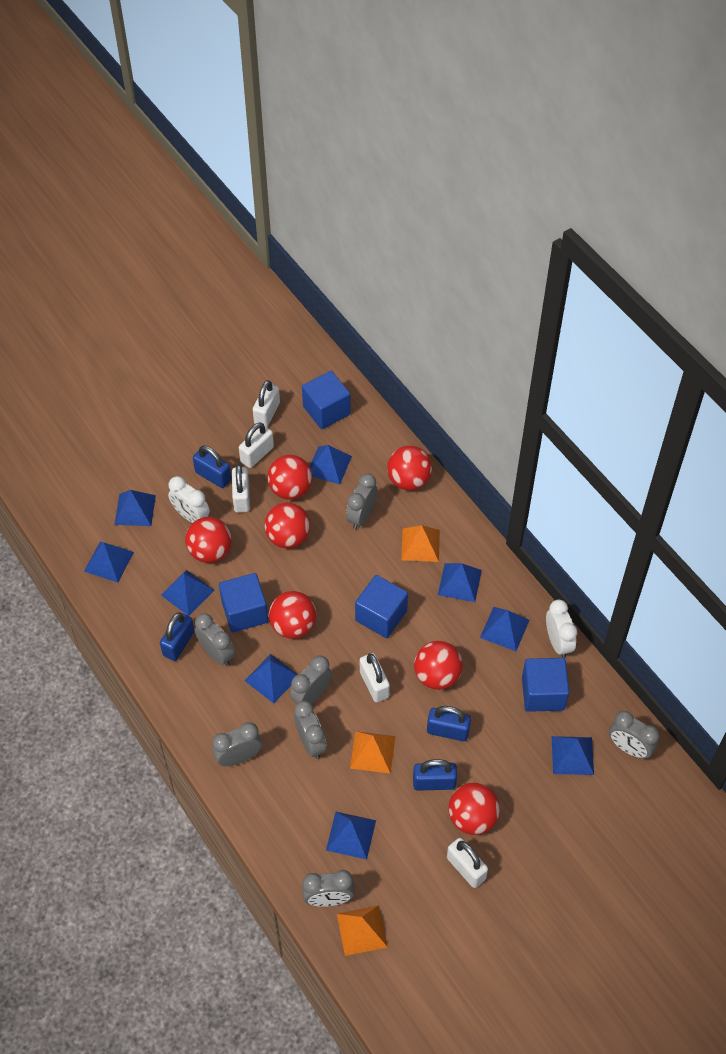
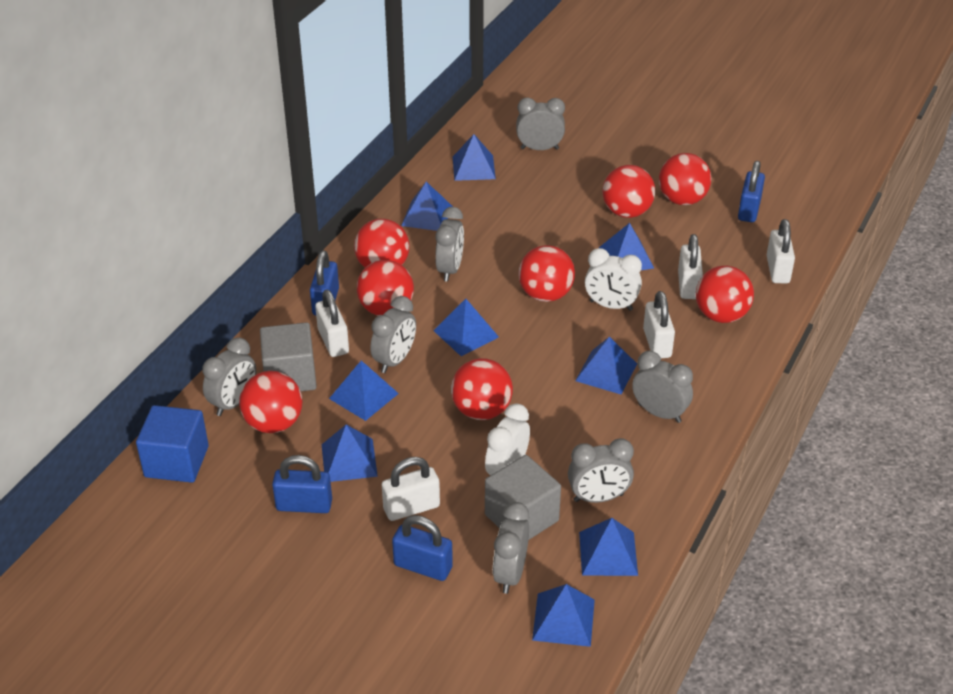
blue cube: [219,573,268,633] [302,371,351,429] [355,575,408,638] [522,658,569,712] = 4 -> [136,405,209,483] = 1
grey cube: none = 0 -> [260,322,317,391] [485,455,561,540] = 2
orange pyramid: [337,905,388,956] [350,731,395,774] [401,525,440,562] = 3 -> none = 0
red ball: [185,517,232,563] [264,503,311,548] [267,455,313,500] [269,591,317,639] [387,446,432,490] [414,641,463,690] [449,783,500,835] = 7 -> [239,371,302,433] [354,219,409,268] [357,260,414,316] [451,358,513,420] [518,245,575,302] [602,165,655,218] [659,153,711,205] [696,266,754,323] = 8

